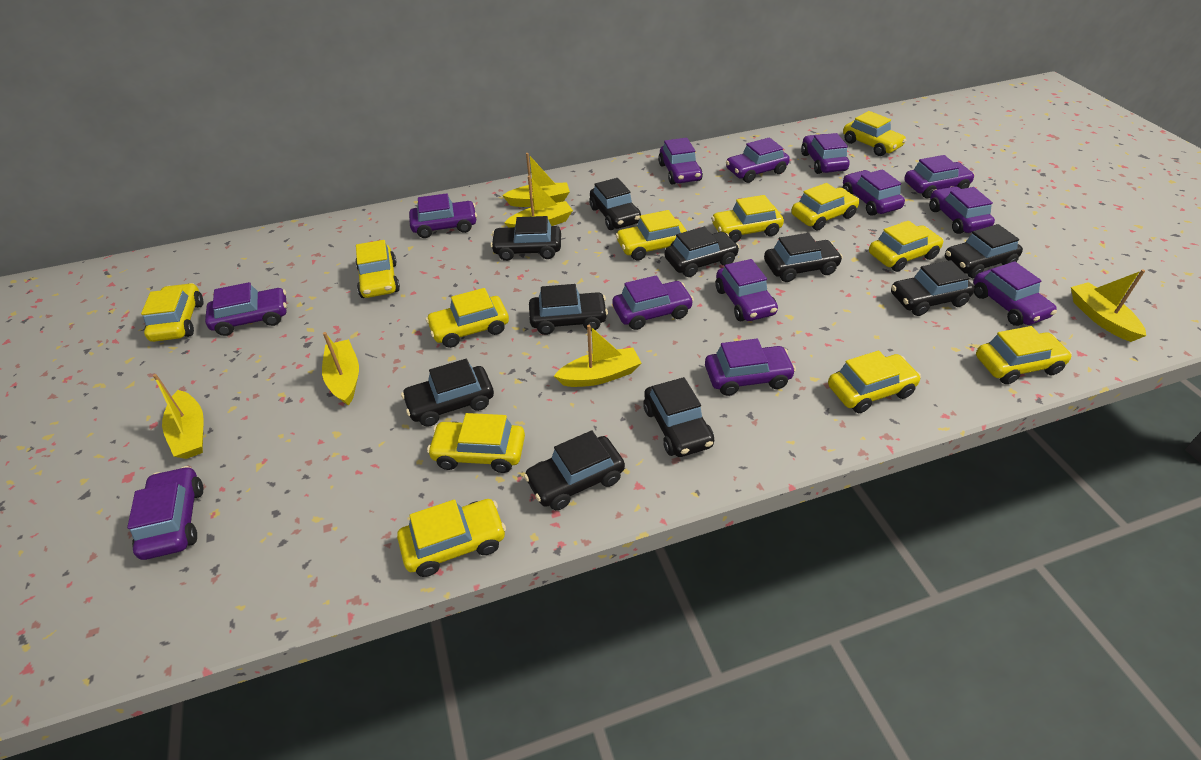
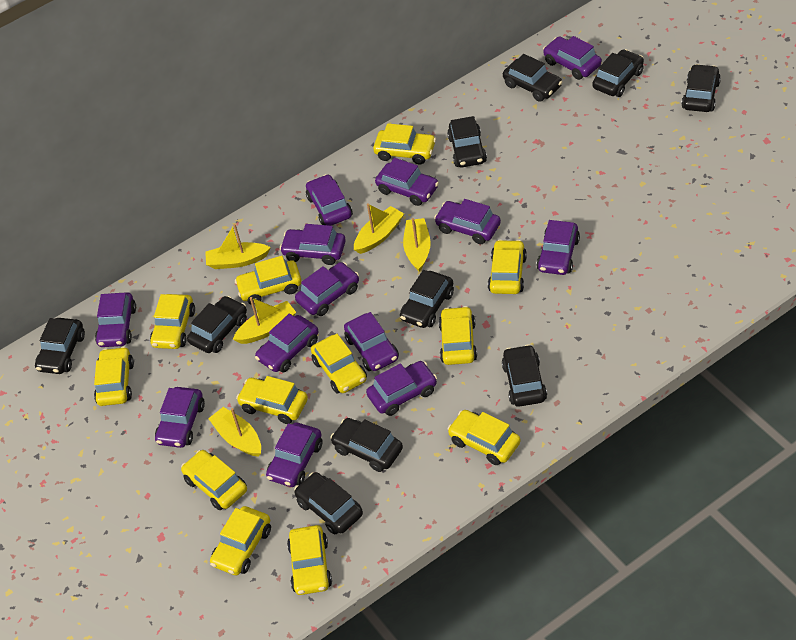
yellow boat: [153,374,204,459] [322,332,359,406] [502,153,570,207] [504,176,573,228] [554,325,641,387] [1071,269,1146,342] = 6 -> [205,224,271,269] [208,407,261,457] [233,297,296,344] [354,203,404,254] [403,218,431,272] = 5

